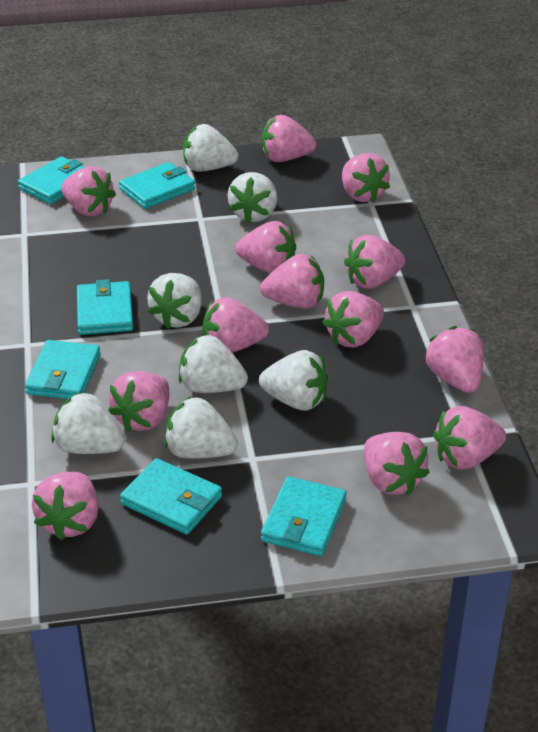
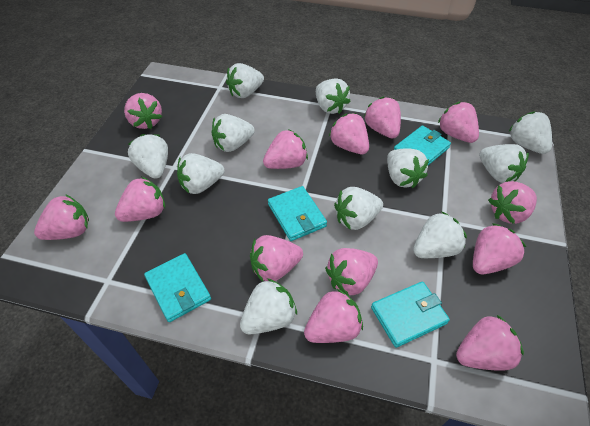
turquoise wallet: [18,157,84,204] [25,340,101,399] [77,279,133,335] [119,162,195,209] [120,458,222,535] [261,476,346,556] = 6 -> [144,253,211,322] [268,186,327,241] [371,281,450,348] [394,125,451,165] = 4
white strawberry: [52,392,125,454] [147,273,202,329] [164,396,238,459] [179,334,248,393] [183,124,238,172] [227,172,277,223] [259,350,328,411] = 7 -> [128,134,168,179] [177,153,225,194] [211,114,255,152] [226,63,264,98] [240,278,297,334] [316,78,351,114] [334,187,383,230] [387,148,429,188] [413,211,467,258] [479,144,529,183] [509,111,552,154] = 11

